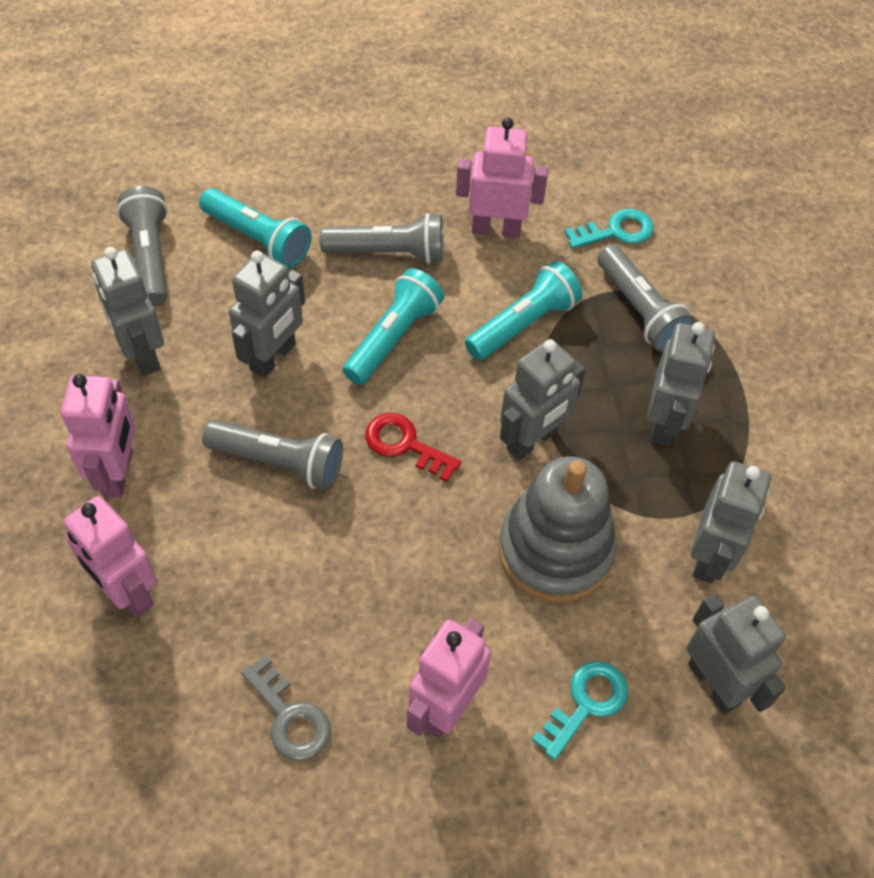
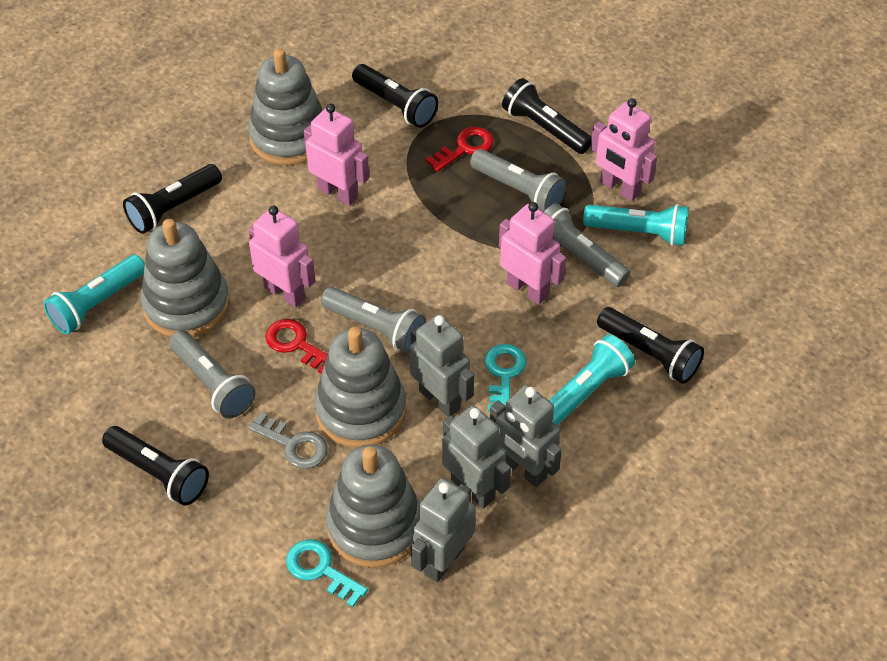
black flashlight: none = 0 -> [102,426,209,506] [123,164,222,234] [352,64,438,128] [502,78,592,154] [597,307,704,384] = 5
grey robot: [91,247,164,376] [229,250,305,378] [500,339,586,460] [647,322,715,446] [686,593,786,714] [691,461,771,583] = 6 -> [409,315,474,417] [411,478,476,582] [442,405,511,509] [490,385,562,487] = 4
grey stacking toy: [498,456,617,603] = 1 -> [141,219,230,337] [248,48,323,165] [314,327,406,448] [326,444,420,568] = 4
red key: [365,413,461,482] = 1 -> [265,319,328,374] [426,127,493,172] = 2

